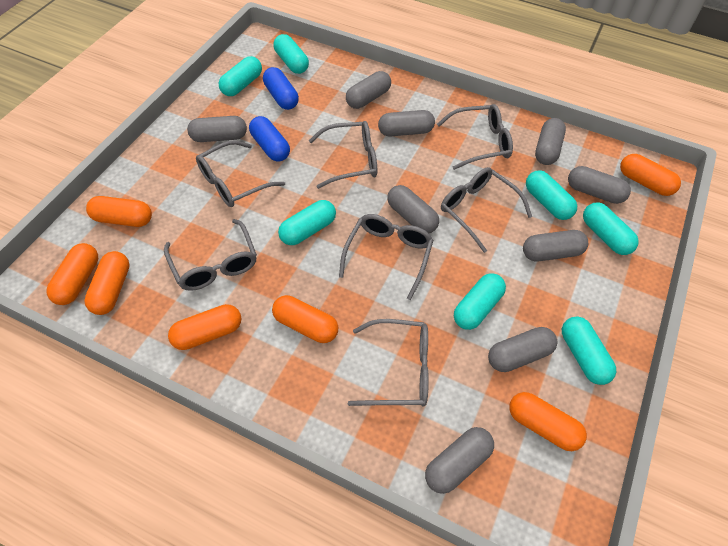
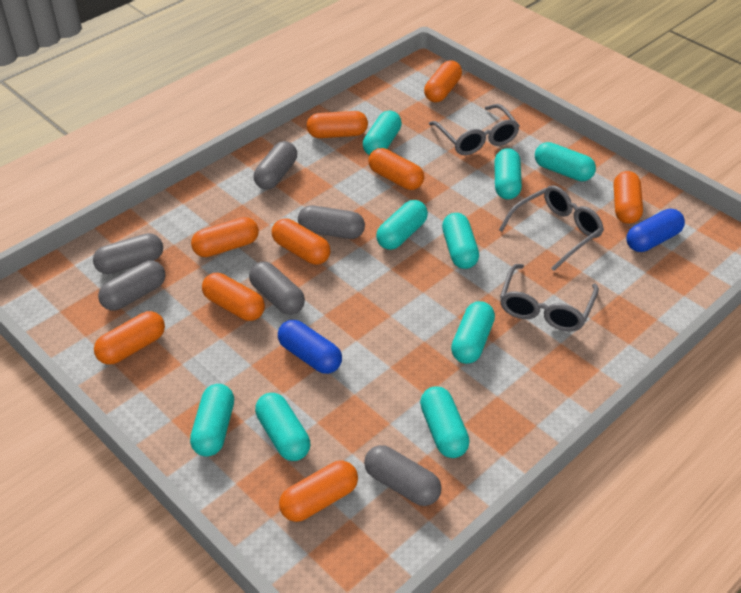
grey capsule: [187,116,247,142] [346,71,391,109] [378,110,435,137] [387,185,439,233] [425,427,494,494] [488,327,557,372] [523,230,588,262] [535,118,566,165] [568,166,631,204] = 9 -> [93,233,163,274] [98,260,166,311] [249,261,305,315] [254,141,297,190] [298,205,365,239] [364,445,441,506] = 6
grey glasses: [164,219,257,291] [196,140,285,207] [309,121,377,189] [339,214,433,300] [348,319,429,407] [437,104,513,170] [441,167,532,253] = 7 -> [429,104,520,155] [499,185,604,271] [500,264,599,332] = 3
orange capsule: [47,243,98,305] [84,251,130,315] [86,196,152,227] [168,304,241,350] [272,295,338,343] [509,392,587,451] [620,154,681,196] = 7 -> [94,311,165,365] [191,217,259,257] [202,273,265,321] [272,218,331,265] [279,461,358,522] [307,111,368,138] [368,148,424,190] [424,60,462,102] [614,171,643,224] = 9
turquoise capsule: [219,56,262,96] [273,34,309,74] [278,200,336,245] [454,273,506,330] [526,170,577,220] [562,317,616,385] [583,202,639,255] = 7 -> [190,384,234,457] [255,393,310,461] [363,110,402,155] [376,200,428,250] [420,386,470,458] [442,213,479,269] [451,301,495,364] [494,148,522,200] [535,142,596,181] = 9

